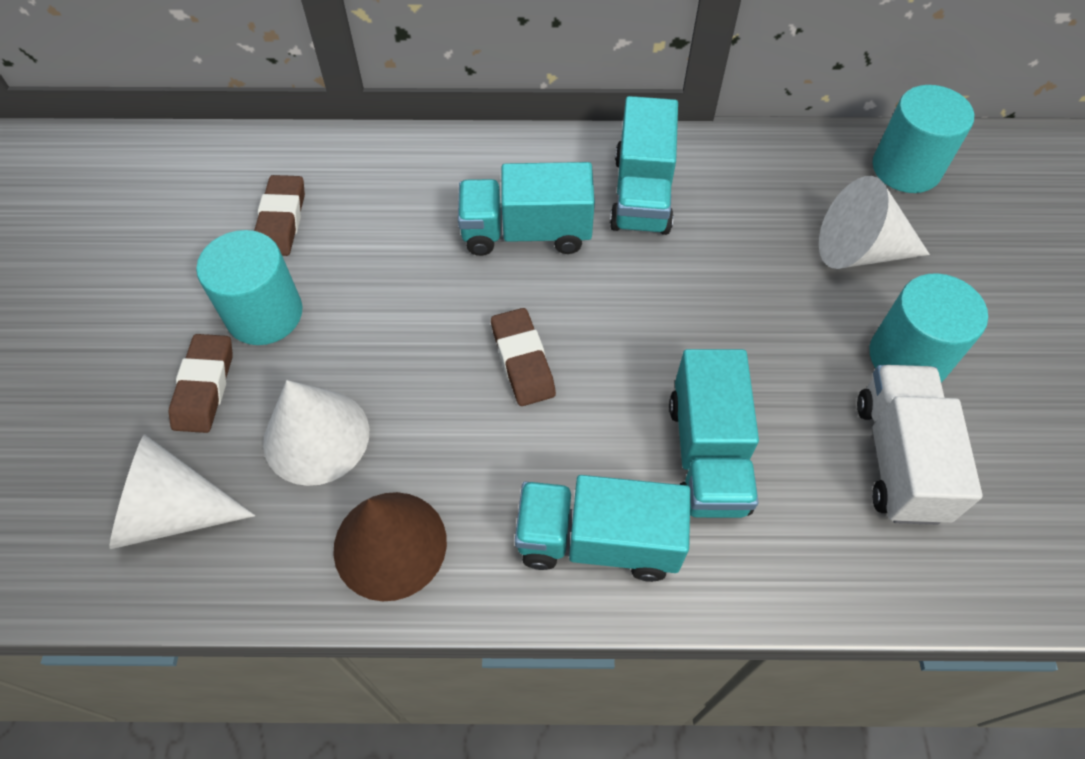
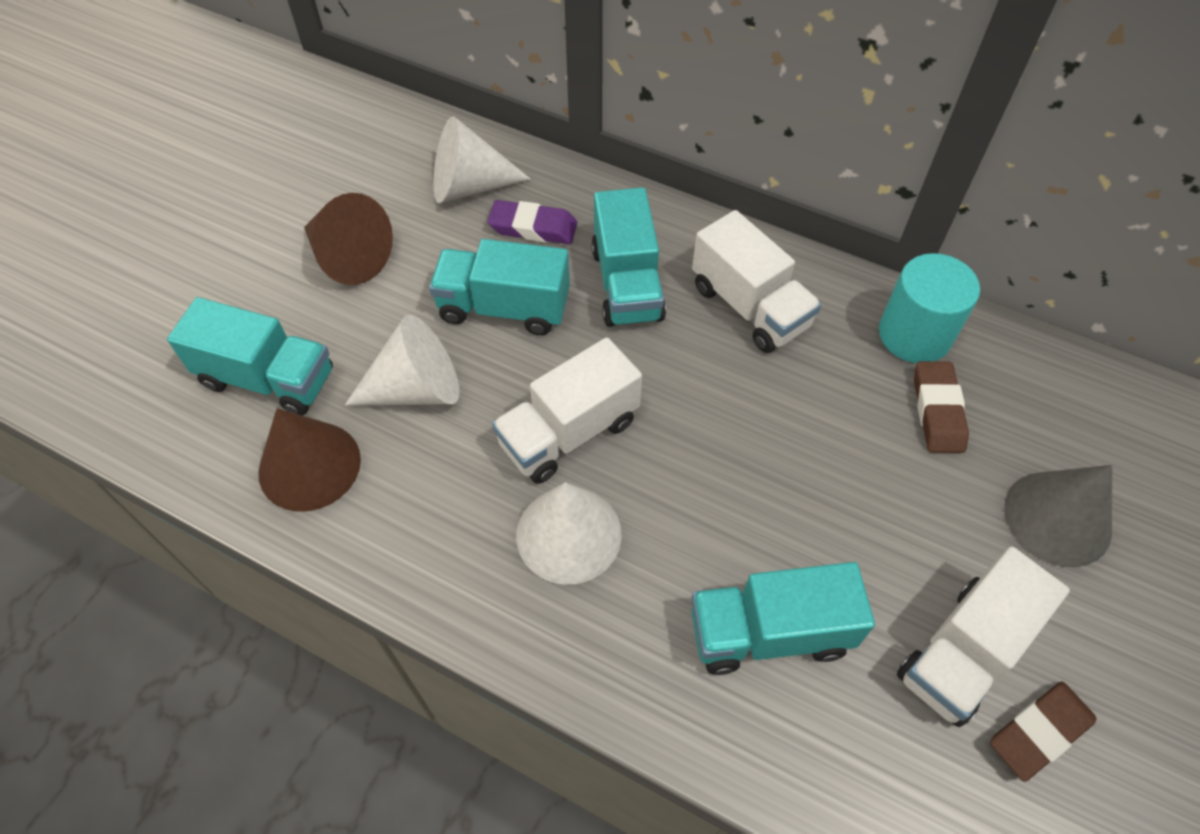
brown cone: [333,492,447,601] = 1 -> [258,408,361,512] [304,193,393,285] = 2
brown eraser: [169,334,233,433] [254,175,305,256] [491,308,556,406] = 3 -> [914,361,969,453] [990,682,1096,782] = 2
grey cone: none = 0 -> [1004,465,1112,567] = 1
purple eraser: none = 0 -> [488,200,577,244] = 1
turquoise cylinder: [196,230,302,345] [870,273,988,382] [873,85,974,193] = 3 -> [879,253,980,363] = 1
white truck: [857,365,982,525] = 1 -> [492,337,642,484] [692,210,822,353] [897,546,1070,727] = 3

